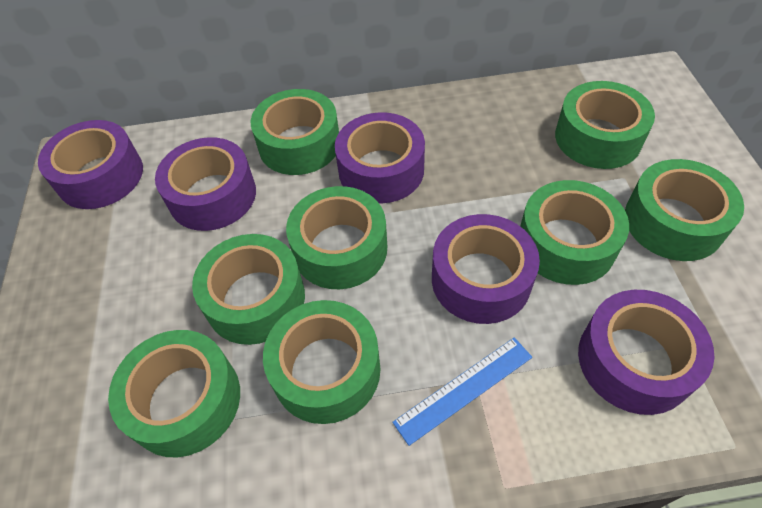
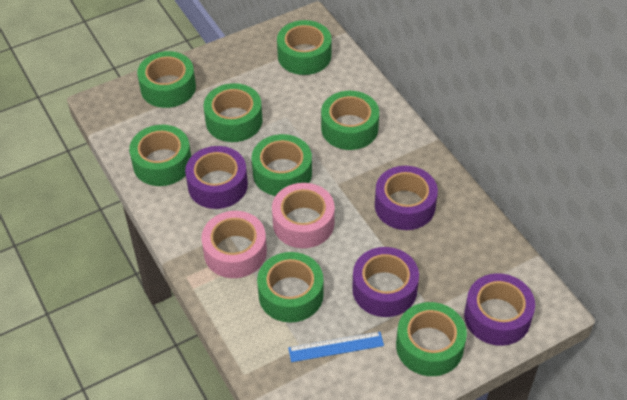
pink tape: none = 0 -> [201,211,267,278] [272,183,335,248] = 2
purple tape: [38,120,143,209] [155,137,256,231] [335,112,425,203] [432,214,540,324] [578,290,714,415] = 5 -> [185,146,248,209] [352,247,419,317] [375,166,438,230] [464,273,535,346] = 4

